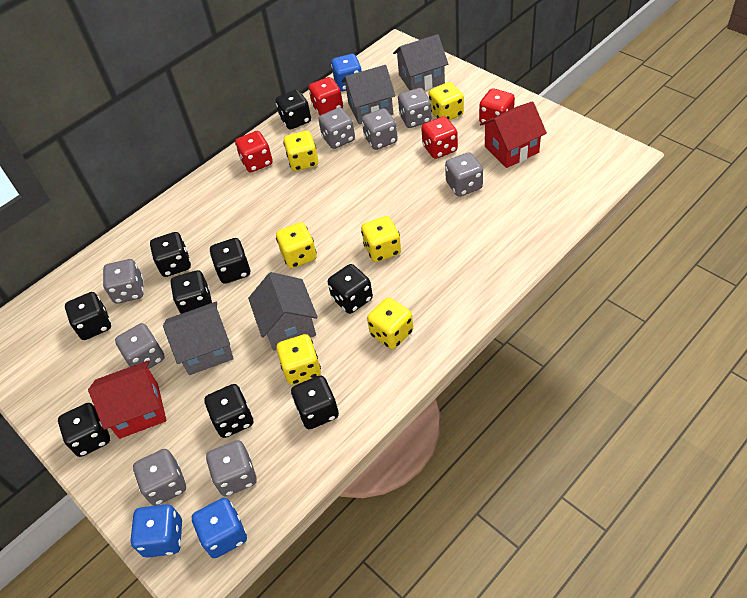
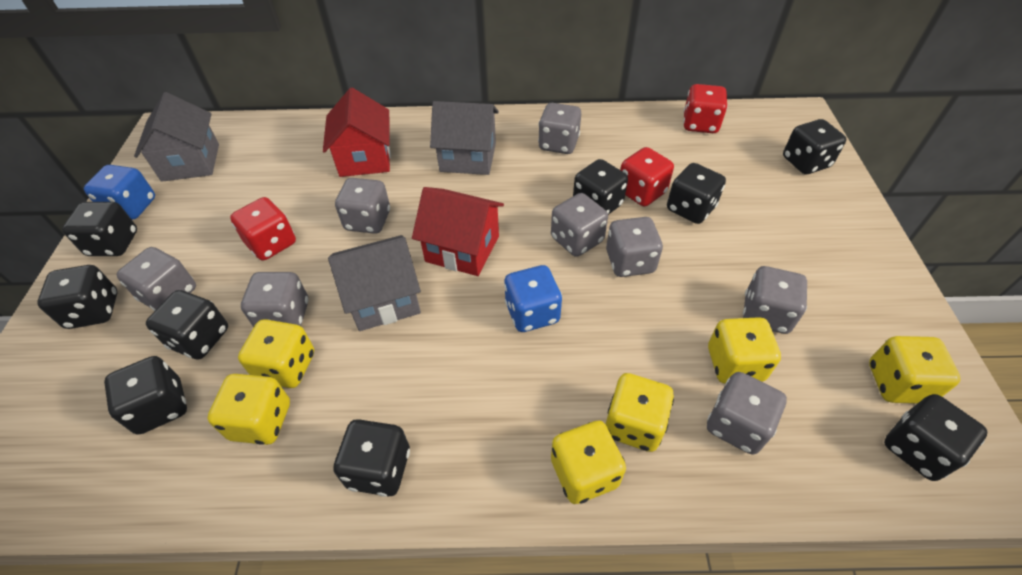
blue dice: [130,504,182,558] [192,498,247,558] [331,54,362,91] = 3 -> [84,165,155,220] [504,265,562,332] = 2
grey house: [163,302,234,375] [248,272,318,351] [342,65,395,125] [393,34,448,90] = 4 -> [134,92,219,182] [328,235,421,331] [430,101,499,175] = 3
red dice: [235,131,273,172] [308,77,343,115] [421,116,458,159] [479,88,515,125] = 4 -> [230,197,296,260] [620,147,674,207] [683,84,728,133] = 3

